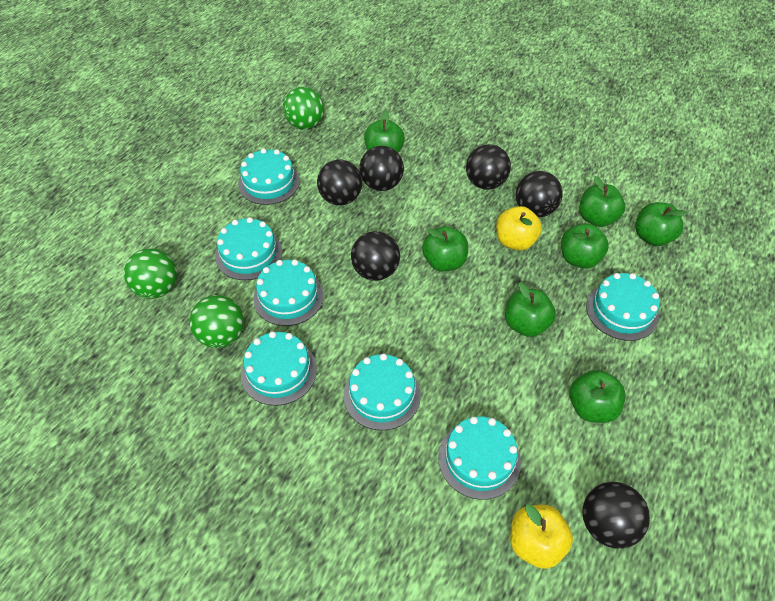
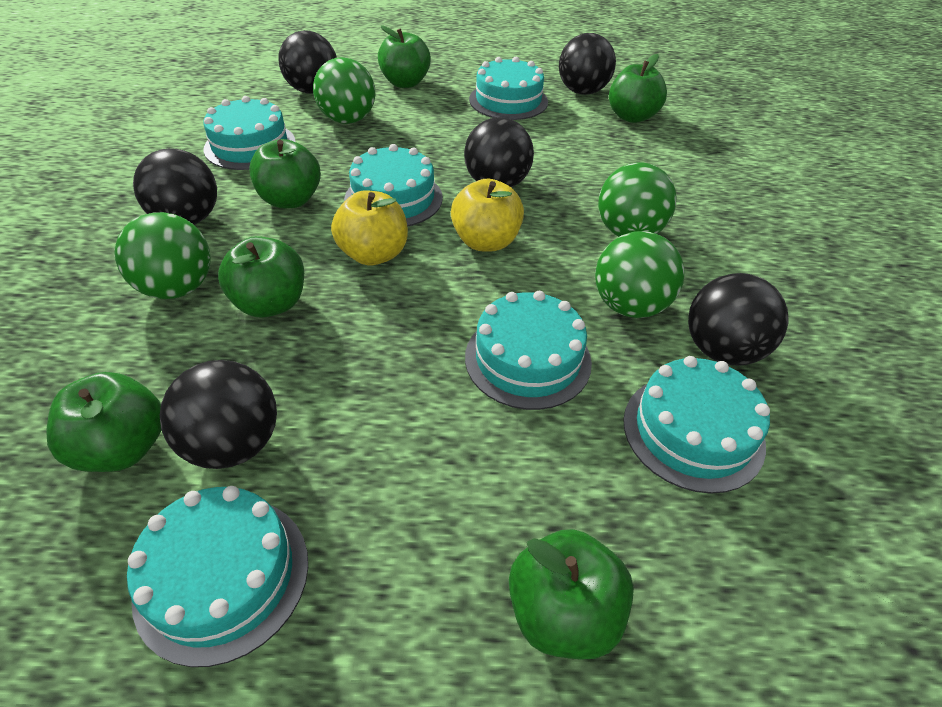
green apple: [364,110,405,153] [422,227,468,271] [505,282,556,337] [561,224,609,268] [569,370,626,423] [579,176,625,227] [635,202,687,246] = 7 -> [46,372,162,472] [218,236,304,318] [249,139,321,208] [378,25,431,88] [509,529,634,660] [609,54,667,123] = 6
green ball: [124,248,177,299] [189,295,244,348] [283,87,324,129] = 3 -> [115,212,211,299] [313,57,375,124] [595,231,685,318] [598,163,677,237] = 4
turquoise cake: [215,217,282,280] [238,149,300,205] [241,331,317,406] [254,260,324,326] [344,353,421,430] [438,417,521,500] [586,273,660,341] = 7 -> [127,486,308,667] [203,96,296,170] [344,144,443,227] [465,291,592,410] [469,57,548,120] [623,356,770,494] = 6

